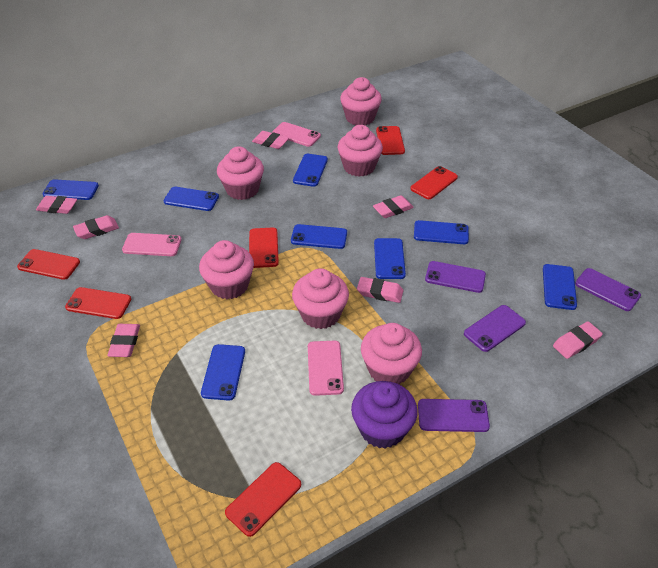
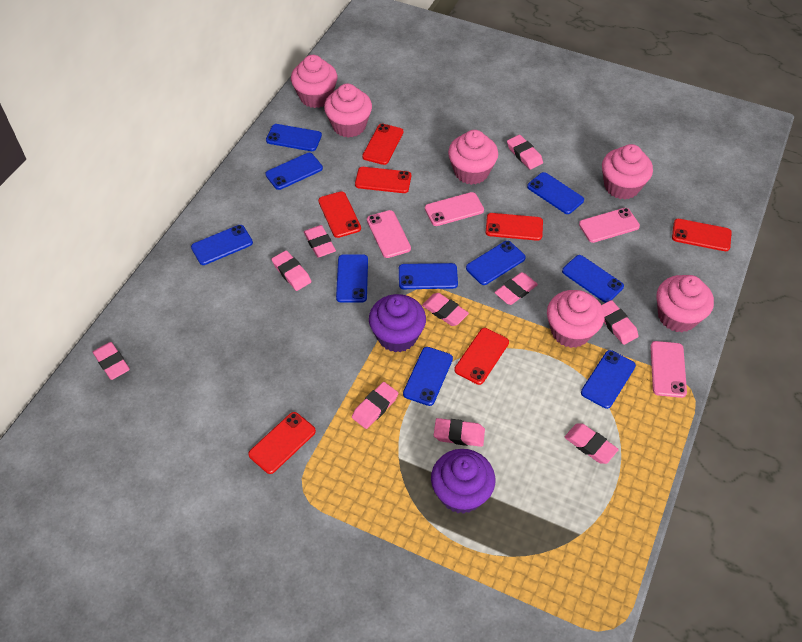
blue phone: [42,179,99,200] [163,187,219,211] [201,344,245,401] [291,224,347,249] [293,154,328,187] [374,238,406,279] [414,220,469,244] [543,264,577,310] = 8 -> [191,225,253,265] [265,153,323,190] [266,124,322,151] [336,254,368,303] [399,263,458,289] [403,347,453,406] [466,241,526,285] [527,172,584,214] [562,255,624,303] [581,350,636,409] = 10
pink eraser: [36,196,77,214] [73,215,119,239] [107,324,140,357] [252,131,289,149] [357,277,403,303] [373,195,414,218] [553,321,603,359] = 7 -> [93,342,130,380] [271,250,312,291] [304,225,336,257] [352,382,399,429] [422,293,469,326] [434,418,485,447] [494,272,538,305] [507,135,543,170] [564,423,619,464] [601,300,638,345] = 10
pink phone: [122,233,182,256] [272,122,321,147] [308,341,344,396] = 3 -> [367,210,411,258] [425,192,484,226] [579,208,640,243] [650,341,687,398] = 4
purple cupcake: [351,381,418,449] = 1 -> [369,294,426,352] [431,449,495,514] = 2
purple phone: [418,399,490,432] [425,261,486,293] [464,305,526,352] [575,268,641,311] = 4 -> none = 0
red phone: [17,249,80,280] [65,287,131,319] [225,462,301,537] [249,227,279,268] [376,126,405,155] [410,166,458,199] = 6 -> [248,412,316,474] [318,191,361,238] [355,167,411,193] [362,124,403,165] [454,328,509,385] [486,213,543,241] [672,219,732,251] = 7

